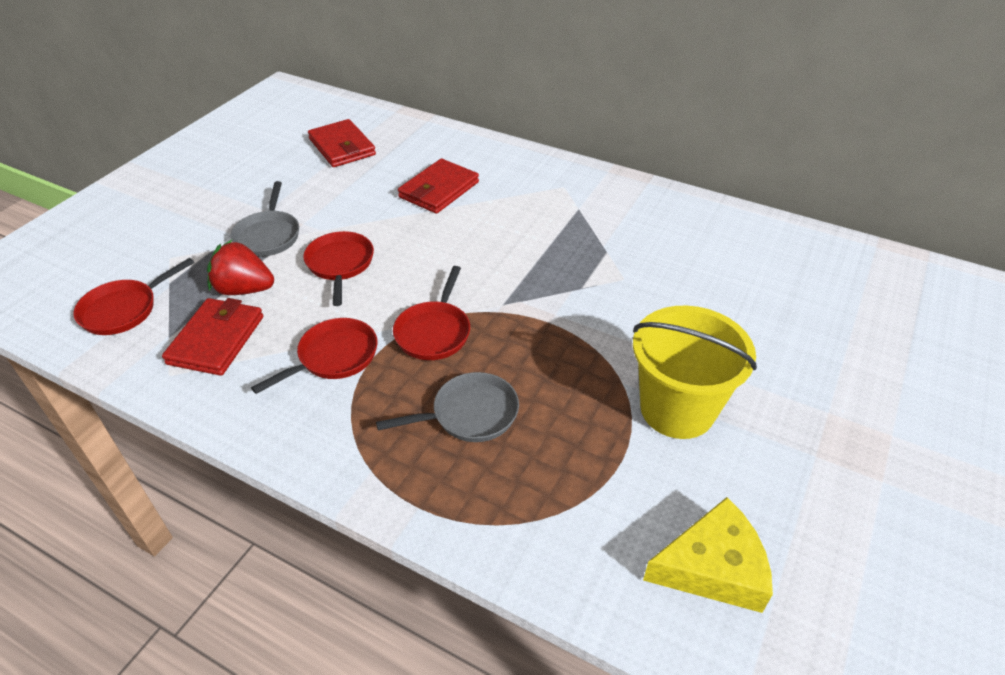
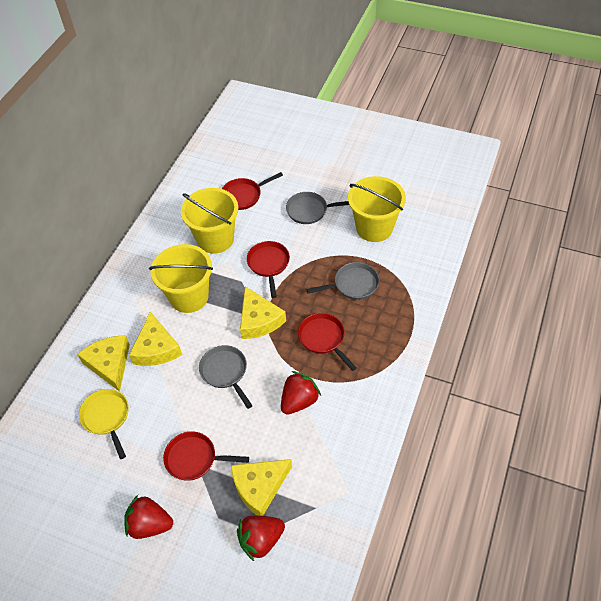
grey pan: [231,181,299,257] [376,372,519,442] = 2 -> [199,345,253,409] [286,192,349,224] [306,262,379,300] = 3
red strawberry: [207,240,274,295] = 1 -> [124,495,173,539] [237,516,285,561] [281,371,321,415] = 3
red wallet: [162,298,263,376] [308,119,376,167] [398,159,479,214] = 3 -> none = 0
yellow bucket: [633,306,757,439] = 1 -> [149,244,213,313] [181,188,238,253] [348,176,406,242] = 3
yellow cheese: [643,497,773,613] = 1 -> [77,335,130,392] [129,312,182,366] [231,459,292,516] [240,286,286,339] = 4
yellow pan: none = 0 -> [79,389,129,459] = 1

